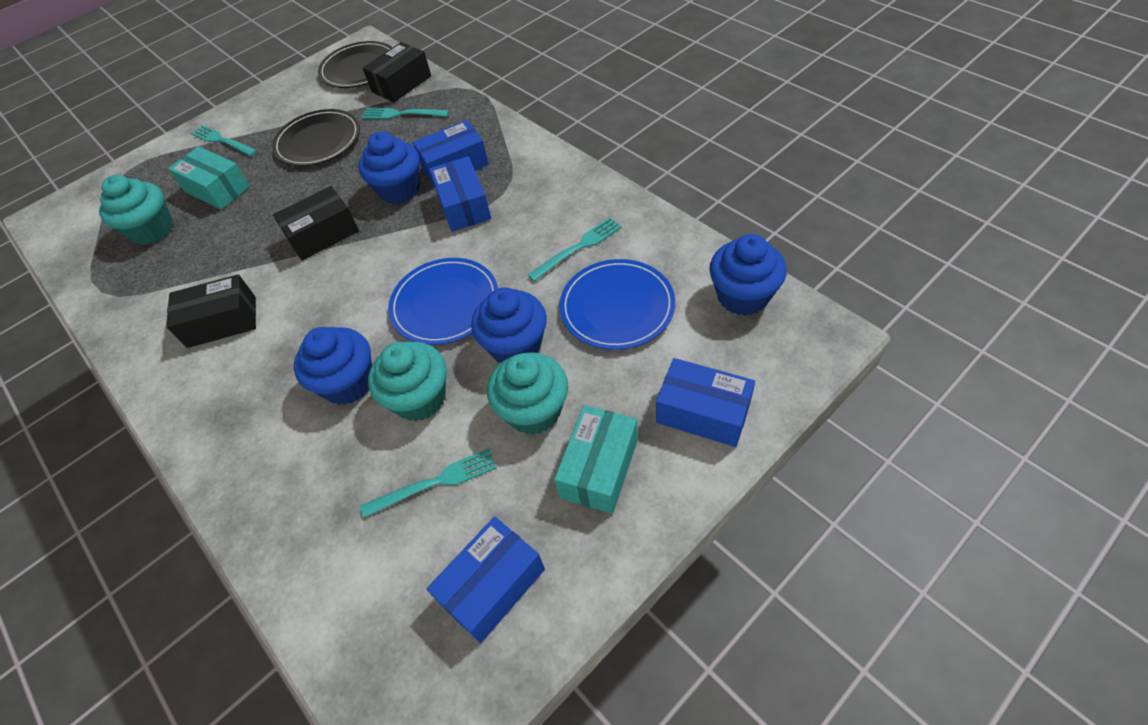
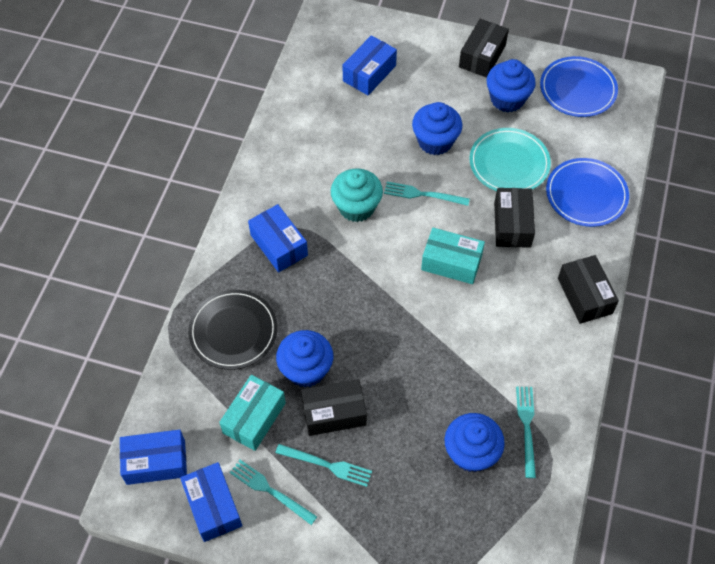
black box: [166,274,256,348] [273,186,359,261] [363,42,431,103] = 3 -> [301,379,367,436] [459,19,509,78] [494,188,535,248] [558,255,619,324] = 4
black plate: [272,109,360,166] [318,41,393,88] = 2 -> [188,290,278,370] = 1
turquoise cupcake: [99,175,173,245] [368,342,447,421] [487,352,568,435] = 3 -> [331,168,383,222] = 1
turquoise plate: none = 0 -> [470,128,551,191] = 1

